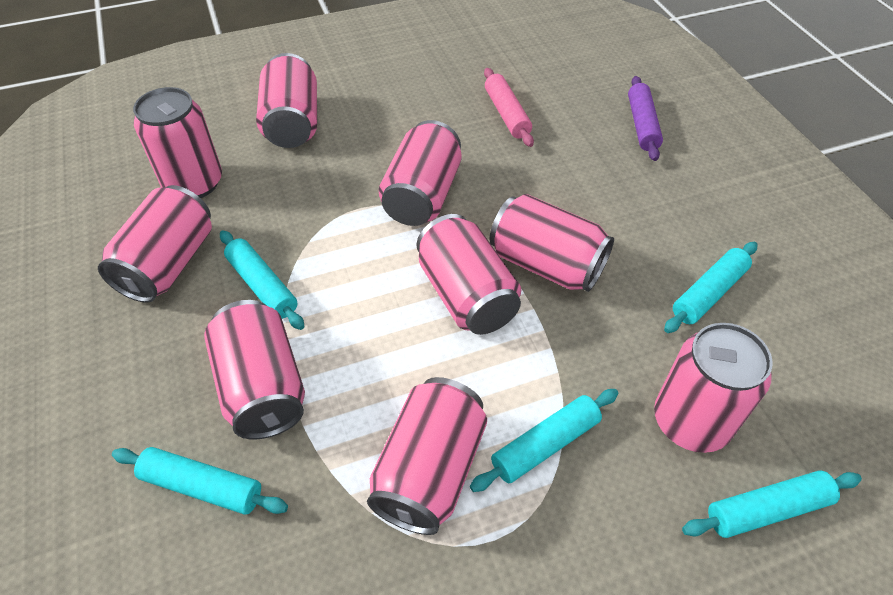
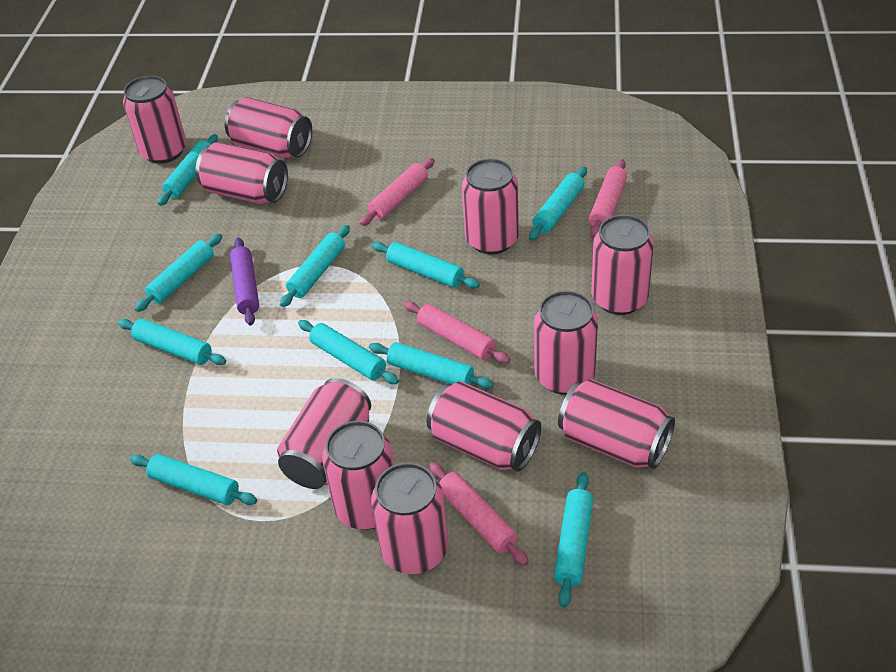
pink can: [98,185,212,303] [133,87,222,198] [204,300,305,439] [256,53,317,148] [367,377,487,535] [378,120,462,226] [416,214,521,335] [489,194,614,292] [654,323,773,453] = 9 -> [123,76,186,164] [195,142,288,204] [225,97,312,159] [277,378,371,489] [322,421,394,530] [371,463,448,574] [426,381,541,472] [462,159,519,254] [534,291,598,395] [558,379,675,469] [591,215,654,315] = 11
pink rolling pin: [484,68,534,147] = 1 -> [360,158,435,226] [404,301,510,363] [429,462,529,566] [589,159,627,238] = 4
turquoise rolling pin: [112,447,288,515] [220,231,305,330] [470,389,618,492] [664,242,757,333] [682,470,862,538] = 5 -> [118,319,226,365] [130,454,257,505] [135,233,222,312] [158,134,218,206] [280,225,350,307] [298,320,399,384] [369,342,494,389] [372,242,480,288] [529,167,587,241] [554,472,593,607] = 10

